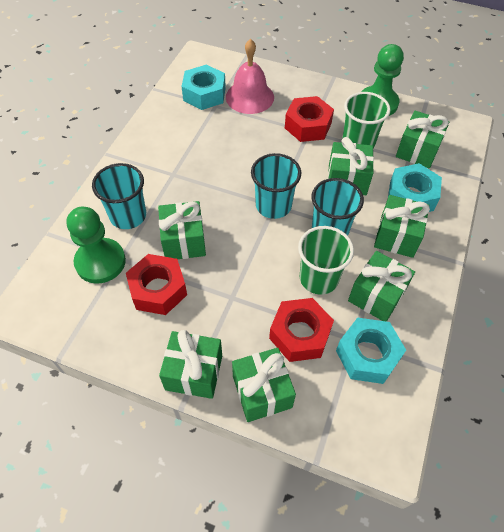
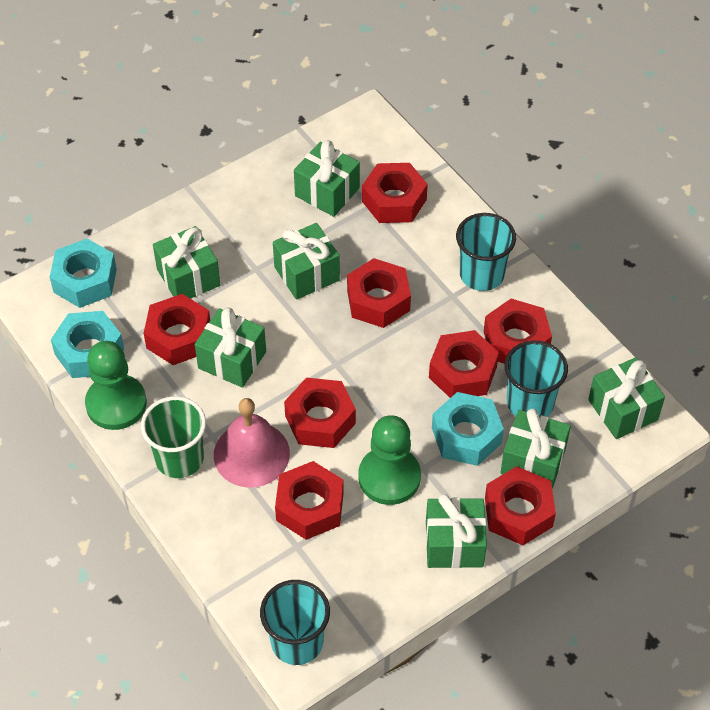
green cup: [298,226,354,295] [342,92,390,148] = 2 -> [141,396,206,478] = 1
red nut: [126,254,187,315] [269,298,334,362] [285,96,334,142] = 3 -> [144,294,210,365] [275,461,344,540] [284,377,356,448] [347,258,411,328] [362,163,428,223] [429,330,499,398] [484,298,552,363] [485,466,556,545] = 8

